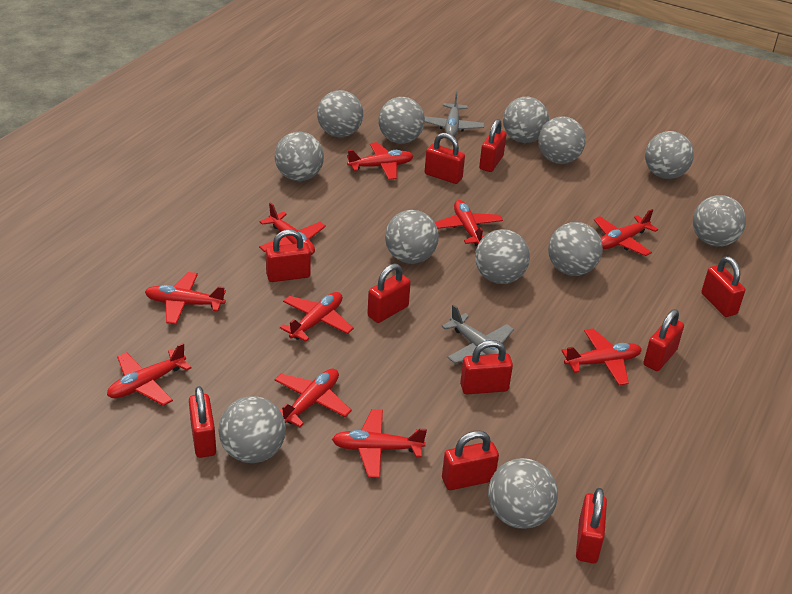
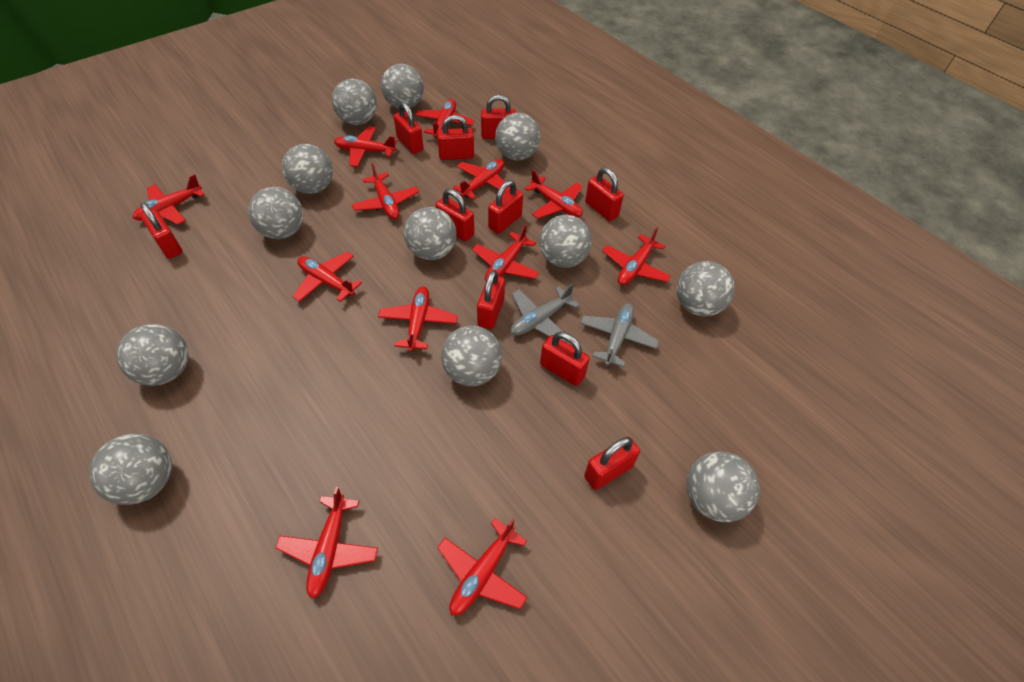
red plane: [107,343,192,406] [145,272,226,324] [259,202,326,255] [274,369,352,427] [280,292,354,342] [332,409,427,478] [347,142,413,180] [435,200,503,246] [561,328,642,386] [594,209,658,256] = 10 -> [133,174,205,225] [276,487,378,599] [292,251,362,302] [334,126,397,167] [352,163,419,219] [378,286,458,352] [415,99,475,138] [437,518,528,616] [453,159,510,200] [472,224,539,281] [524,170,583,219] [602,227,671,285] = 12

